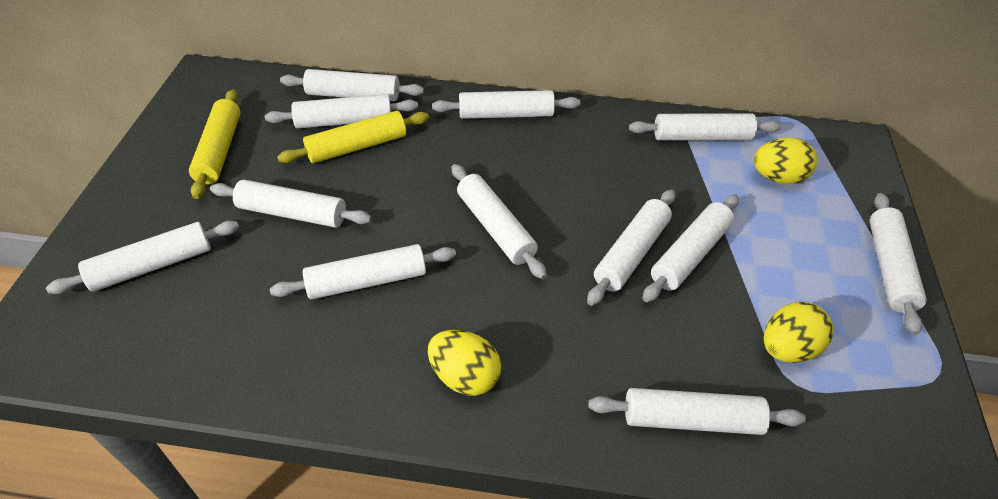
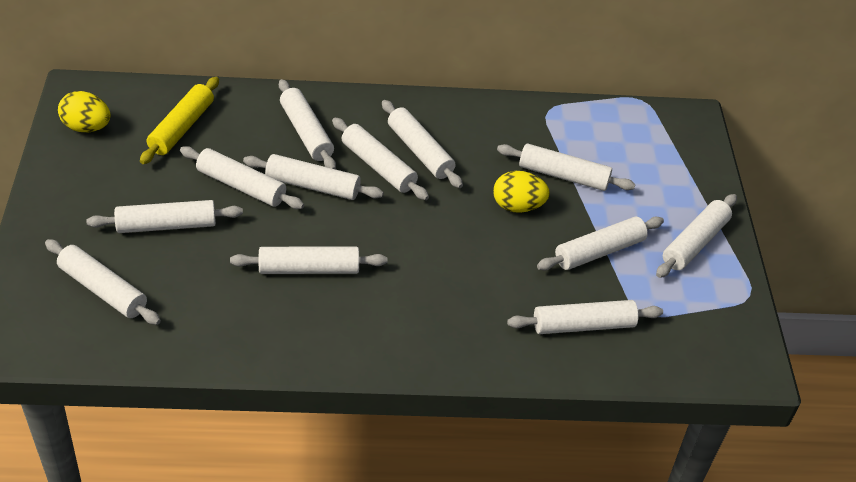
yellow egg: [428,330,501,396] [754,138,817,184] [764,302,833,363] = 3 -> [58,91,110,132] [493,171,550,213] = 2
yellow rolling pin: [189,89,241,199] [277,111,429,163] = 2 -> [140,77,219,164] = 1

